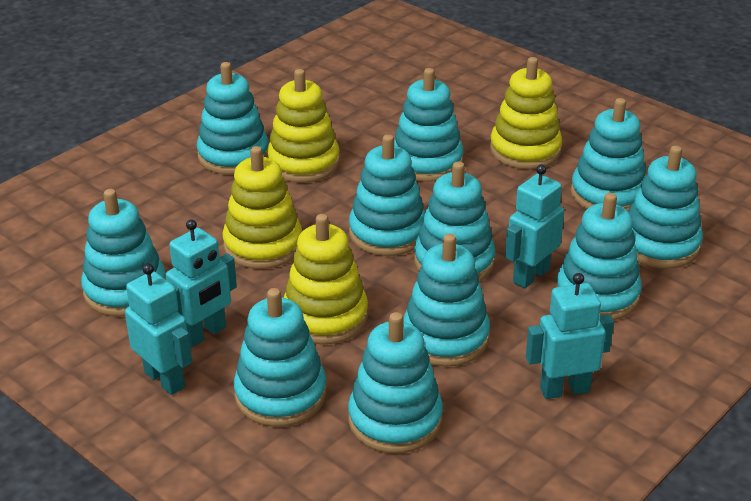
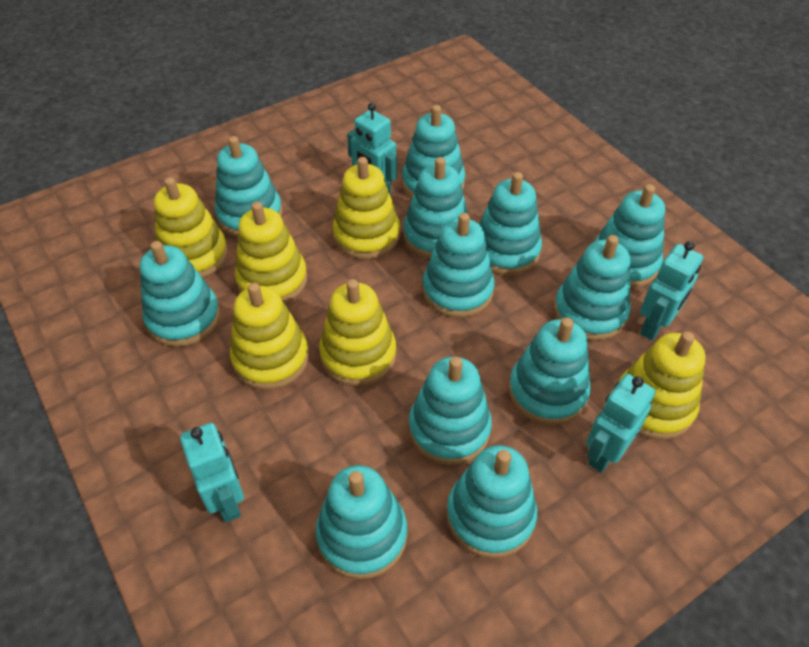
turquoise stacking toy: [81,189,166,316] [196,62,269,175] [234,288,327,427] [348,312,443,453] [349,134,425,256] [394,68,464,182] [403,234,490,367] [414,162,496,282] [556,193,642,320] [571,98,646,212] [629,145,703,269] = 11 -> [140,241,220,347] [215,136,282,237] [316,465,407,579] [402,105,465,198] [403,157,468,259] [409,357,492,465] [423,213,495,318] [447,445,537,558] [479,172,542,275] [509,317,591,425] [554,235,630,341] [594,184,665,288] = 12
yellow stacking toy: [222,146,302,269] [267,69,340,183] [284,214,368,344] [490,57,562,169] = 4 -> [154,177,228,278] [230,283,309,390] [235,202,307,304] [319,279,396,386] [332,157,400,259] [619,332,706,440] = 6

